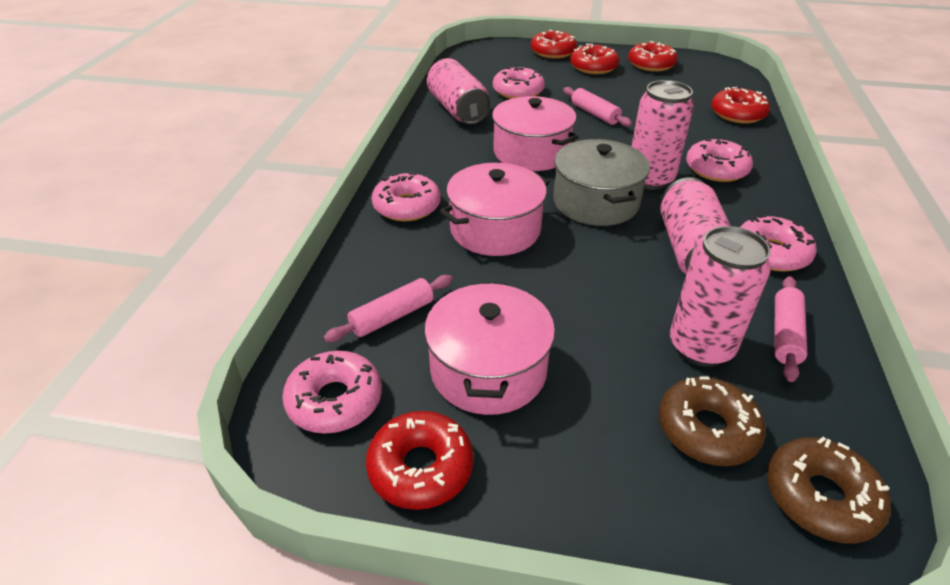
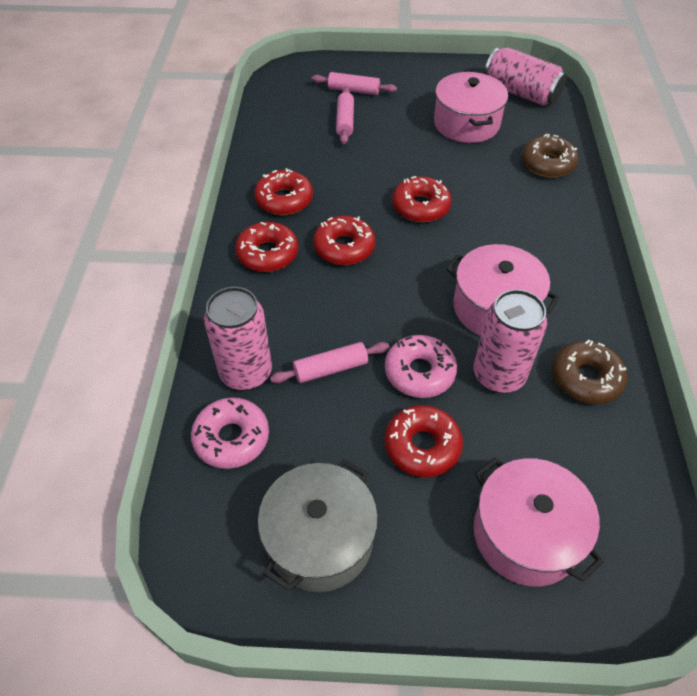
pink can: [427,58,491,124] [631,80,694,190] [660,177,731,274] [670,226,771,367] = 4 -> [204,287,272,391] [474,289,547,393] [484,48,567,106] = 3
pink donut: [282,351,382,434] [372,171,441,221] [493,67,545,99] [686,139,753,182] [740,215,817,272] = 5 -> [191,397,269,469] [385,335,457,398] = 2

